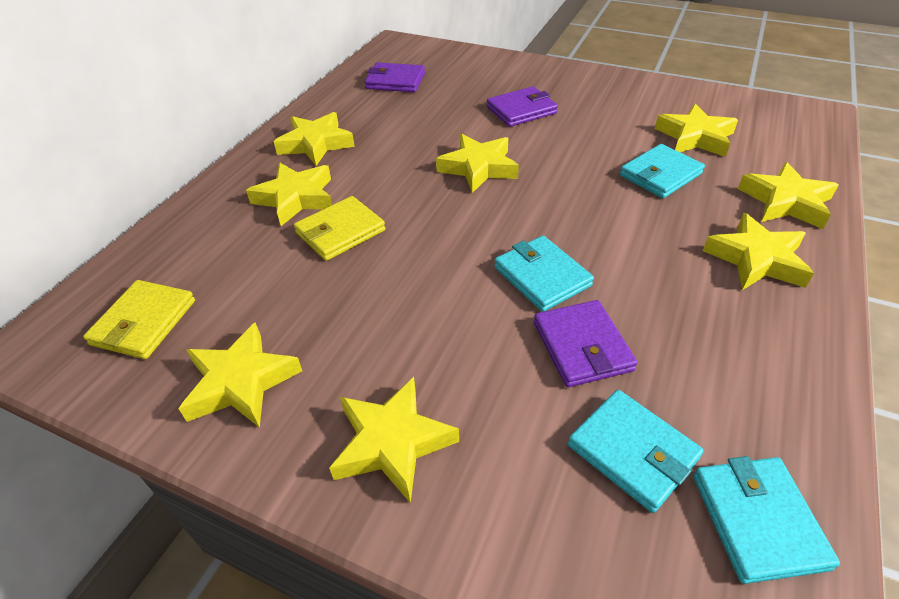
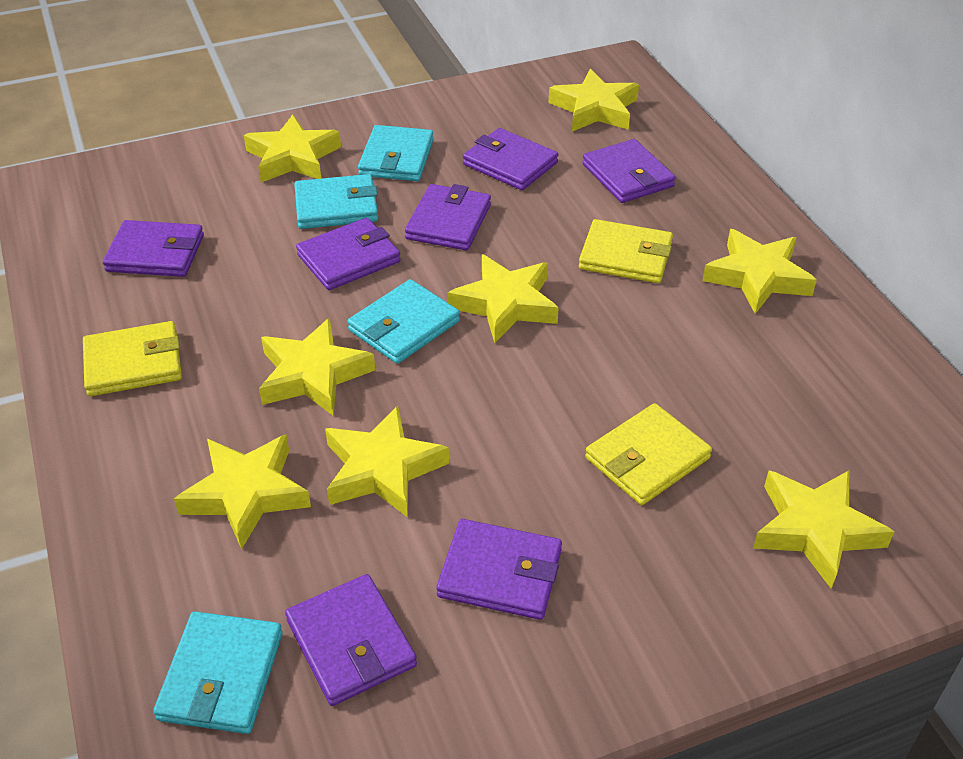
purple wallet: [365,62,425,92] [487,86,558,127] [534,300,637,387] = 3 -> [103,220,204,277] [285,574,417,706] [296,218,401,290] [405,184,491,250] [436,519,562,620] [463,128,558,190] [582,139,676,203] = 7
yellow wallet: [83,280,195,359] [294,196,386,261] = 2 -> [83,321,182,396] [579,219,673,283] [585,403,712,505] = 3

